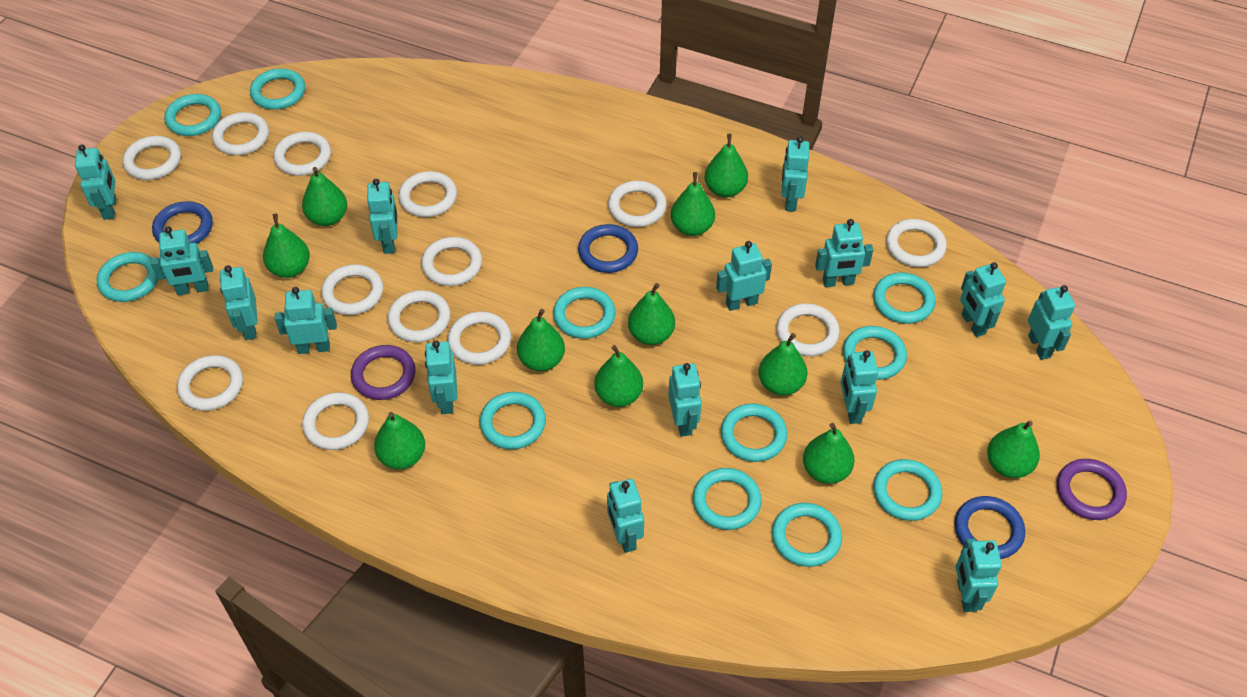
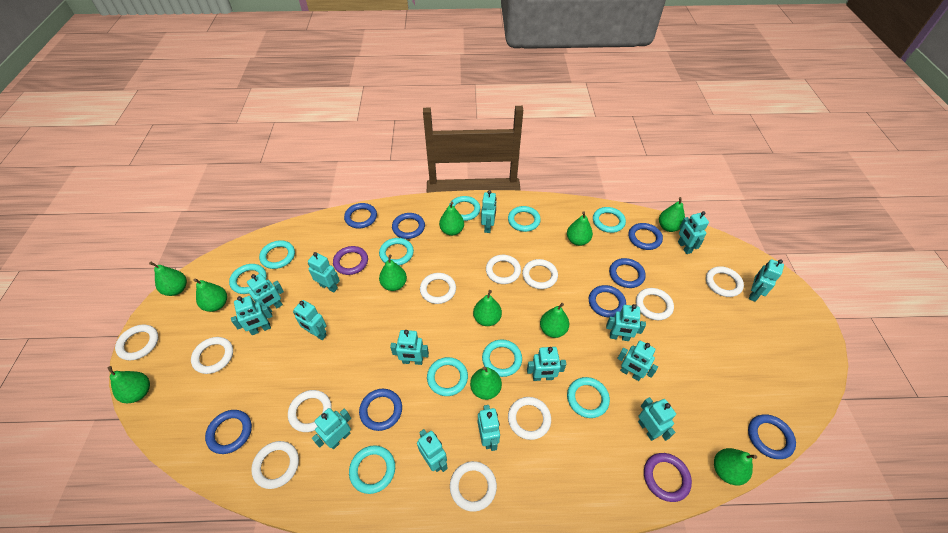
blue ring: [152,201,213,244] [578,224,638,273] [954,496,1025,559] = 3 -> [205,410,252,454] [344,203,377,228] [359,389,402,431] [392,213,425,239] [589,285,626,317] [609,258,646,288] [628,223,663,250] [748,414,796,459] = 8
turquoise ring: [97,252,158,302] [164,94,221,136] [250,68,305,110] [480,392,546,449] [553,287,616,339] [693,468,762,530] [721,403,787,462] [772,503,842,567] [843,326,907,380] [873,272,936,324] [873,459,942,521] = 11 -> [229,264,267,294] [259,240,295,269] [349,445,395,494] [379,238,414,266] [427,357,468,396] [449,196,480,221] [482,340,522,377] [508,206,541,232] [567,377,610,418] [593,207,626,233] = 10
white ring: [123,136,181,180] [177,355,243,411] [212,112,269,155] [273,132,331,176] [302,392,369,450] [321,264,383,315] [388,290,450,342] [398,171,457,217] [421,237,482,286] [448,311,511,365] [608,181,667,227] [776,303,840,356] [886,219,947,267] = 13 -> [115,324,159,361] [191,337,233,374] [251,441,299,489] [288,390,332,432] [420,273,456,304] [450,461,497,512] [486,255,521,284] [508,397,551,440] [522,259,558,289] [636,288,674,320] [706,266,744,297] = 11

